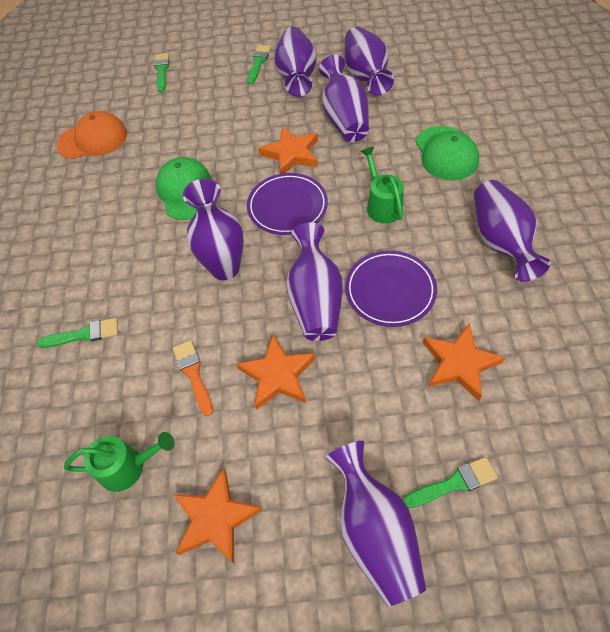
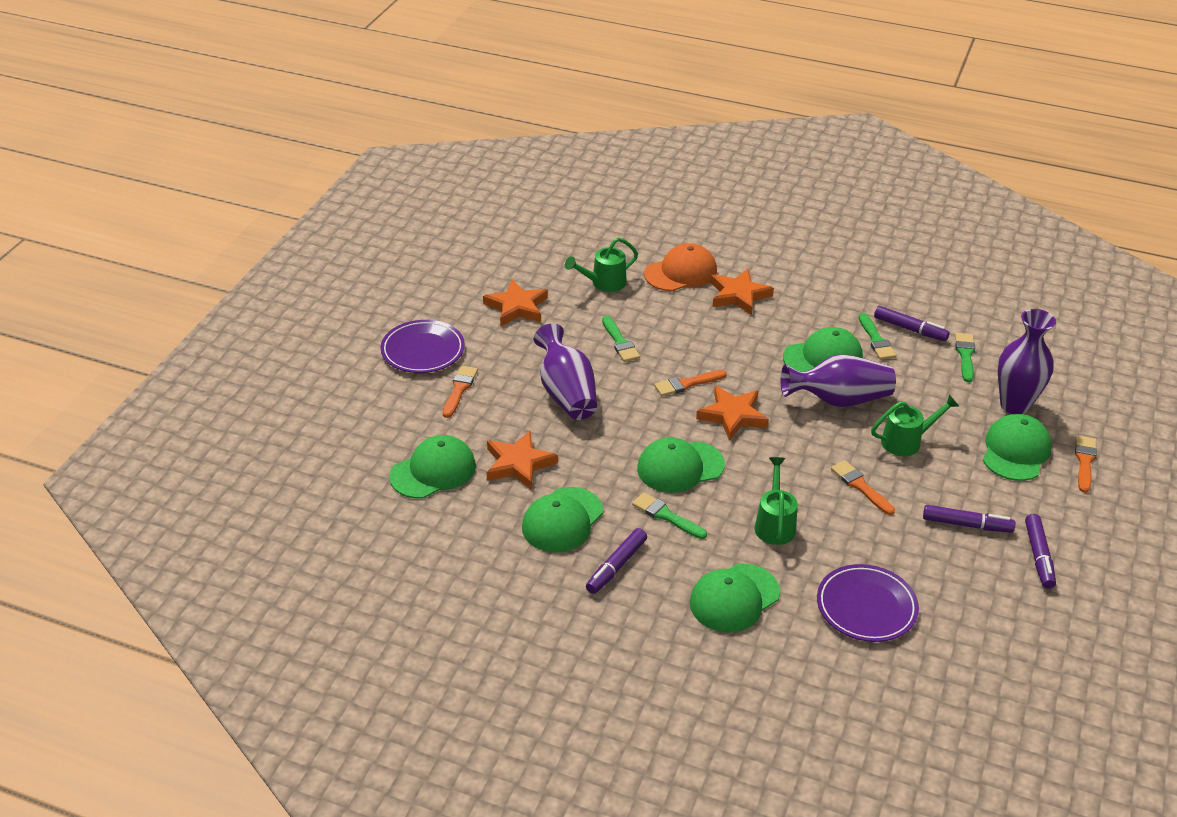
green cap: [156,157,212,220] [416,126,479,180] = 2 -> [389,435,476,499] [522,487,603,553] [637,437,725,493] [690,563,780,632] [783,327,863,372] [983,414,1052,481] = 6
green watering can: [64,432,175,492] [361,146,404,224] = 2 -> [565,237,638,292] [755,457,798,545] [871,395,959,456] = 3
orange brush: [173,340,213,416] = 1 -> [443,366,478,418] [654,370,727,396] [831,460,895,515] [1075,435,1097,493] = 4
purple marker: none = 0 -> [586,528,647,594] [874,306,950,341] [923,505,1015,533] [1025,514,1056,589] = 4
purple vase: [183,179,244,281] [274,27,317,97] [286,222,343,341] [319,55,369,142] [325,441,426,607] [345,27,394,96] [474,180,551,282] = 7 -> [534,323,597,420] [781,354,896,407] [998,309,1056,414] = 3

